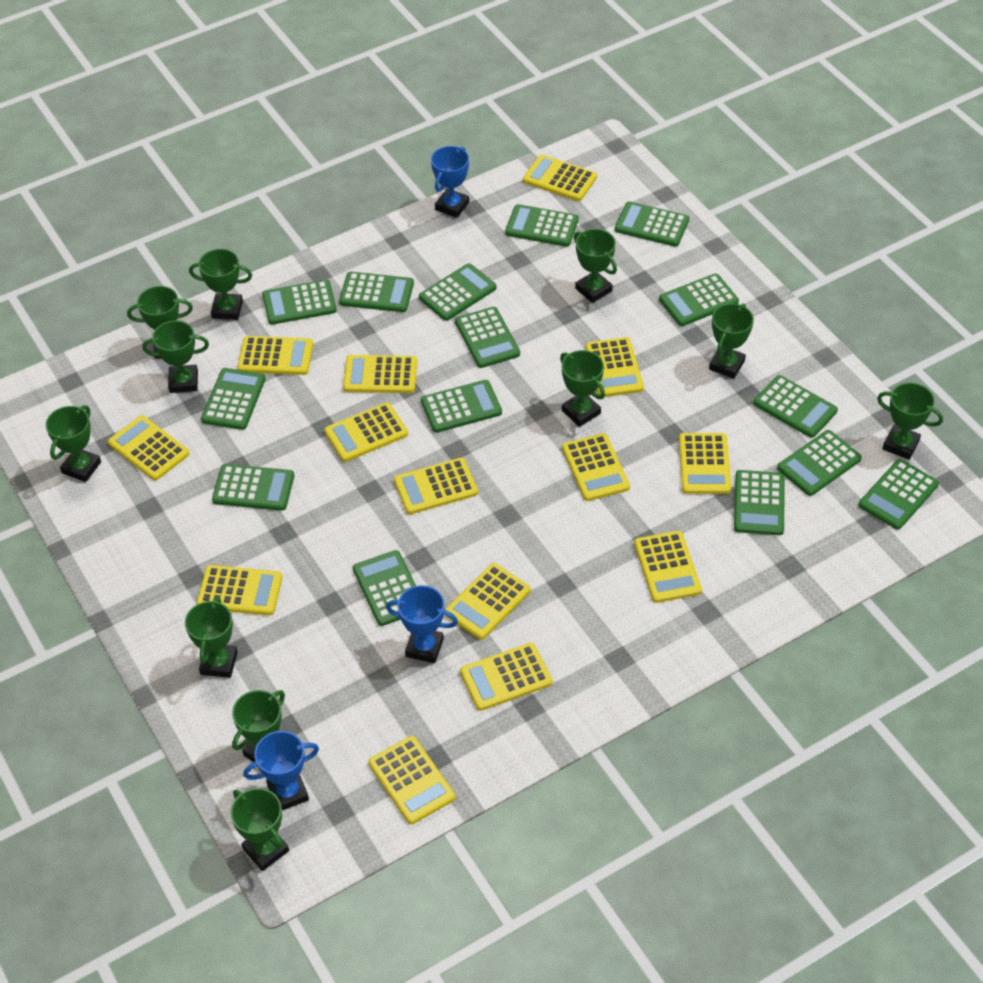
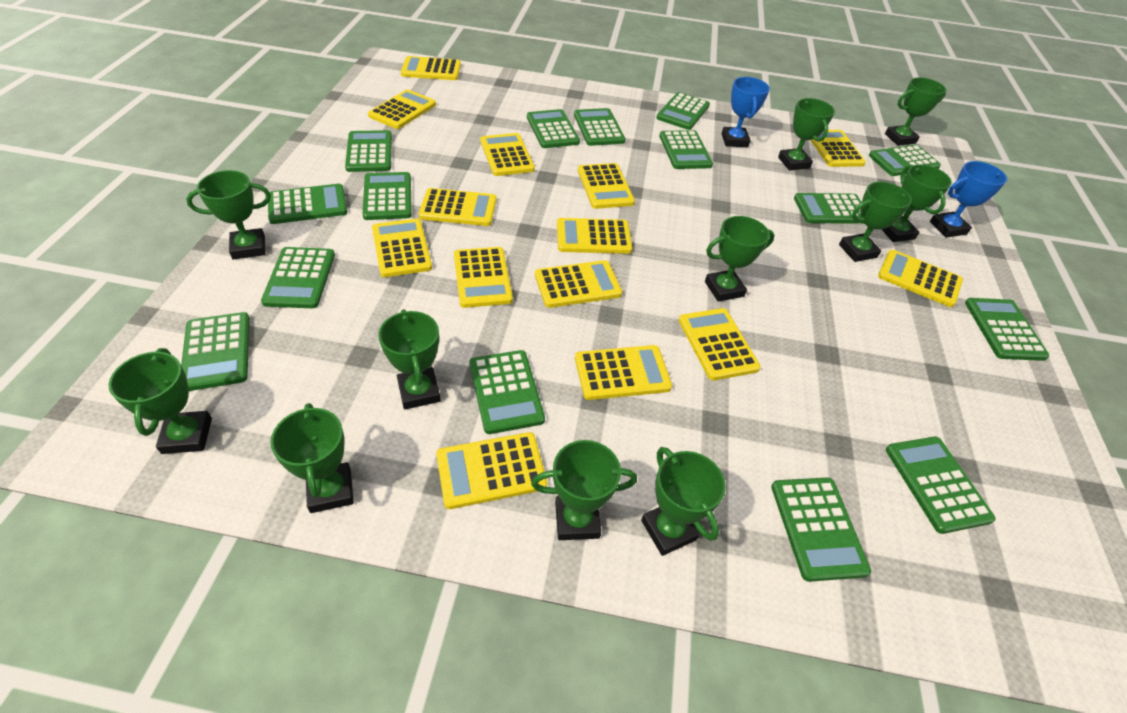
blue trophy: [243,731,319,810] [386,585,458,663] [431,146,469,218] = 3 -> [721,77,770,147] [930,161,1007,238] = 2

